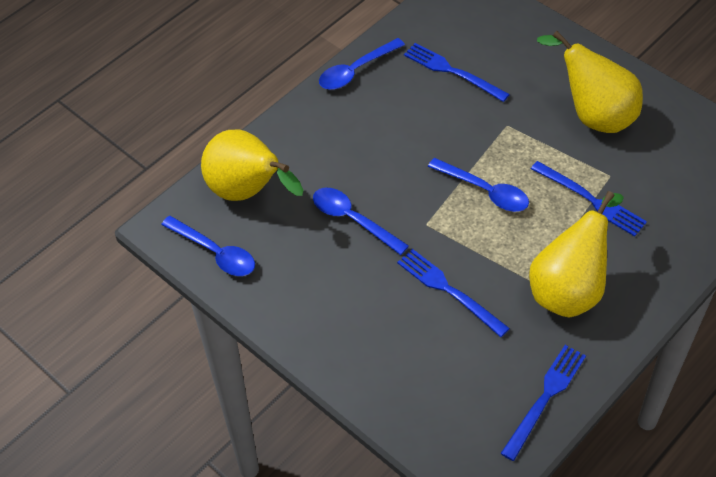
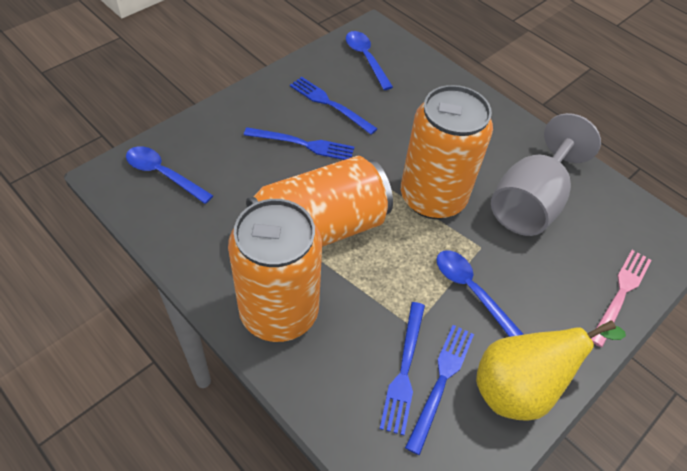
blue spoon: [161,216,255,276] [313,188,409,255] [319,38,405,90] [428,158,529,212] = 4 -> [126,146,213,204] [346,31,393,90] [436,250,523,337] = 3
grey goblet: none = 0 -> [491,113,601,236] = 1
orange can: none = 0 -> [228,199,322,342] [246,155,393,247] [401,85,493,219] = 3
pink fork: none = 0 -> [591,250,651,347] = 1
yellow pear: [201,130,303,201] [529,191,624,318] [537,31,643,133] = 3 -> [476,320,626,421] = 1

